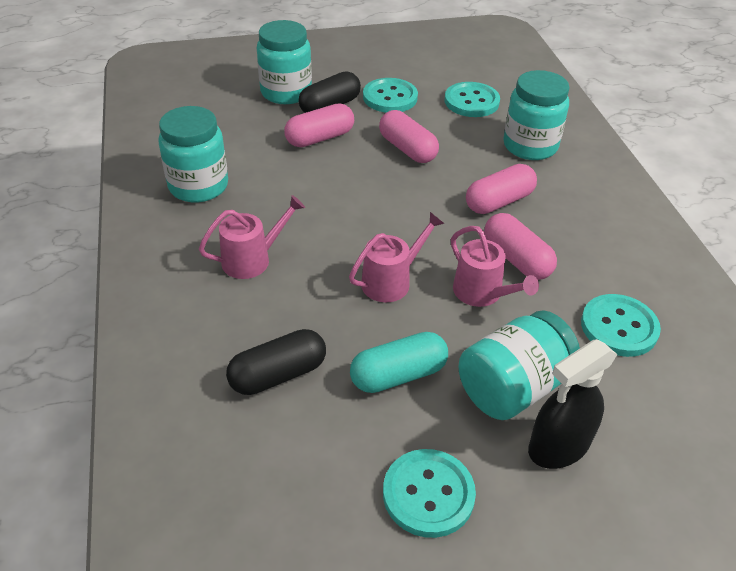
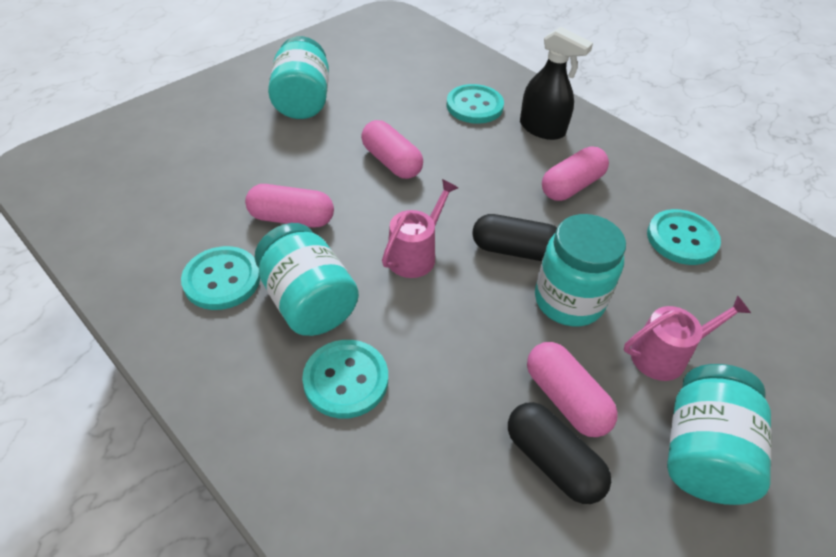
pink watering can: [199,195,305,279] [349,212,445,302] [451,226,539,307] = 3 -> [382,179,458,278] [624,295,751,381] = 2
turquoise capsule: [350,332,448,393] = 1 -> none = 0

